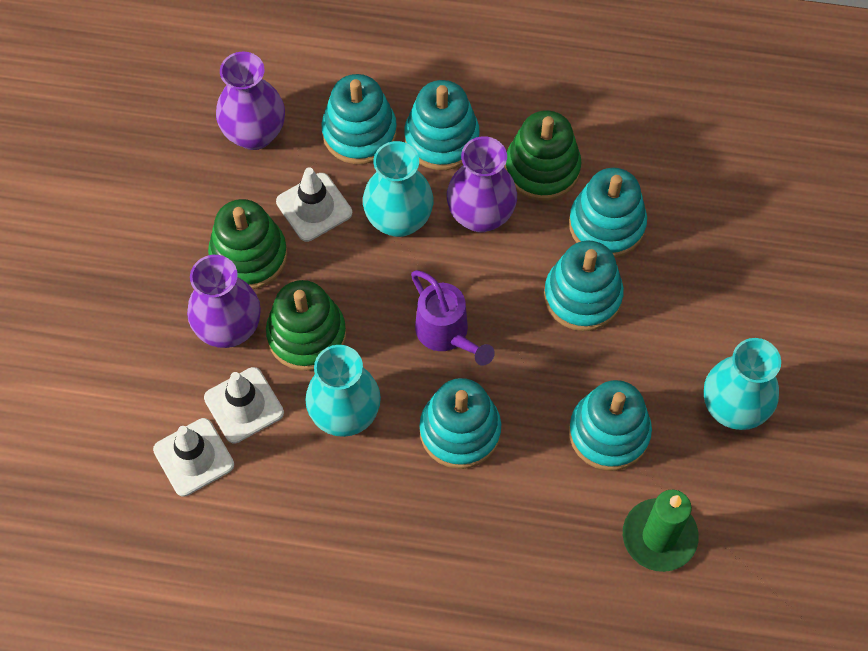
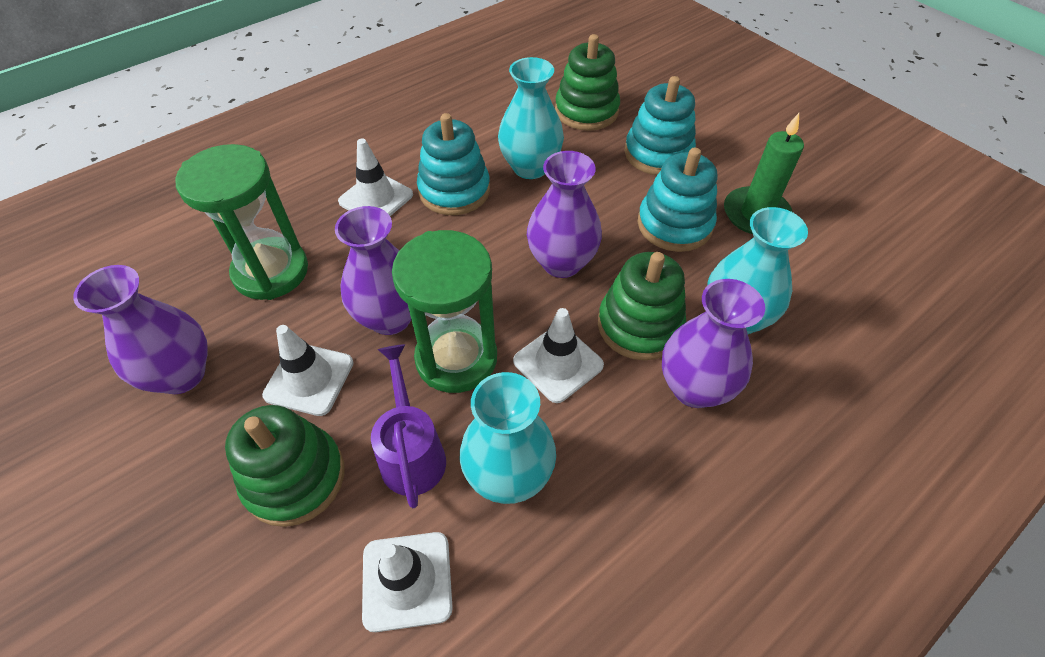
green hourglass: none = 0 -> [175,144,308,300] [392,230,497,393] = 2
purple vase: [187,255,261,348] [216,52,285,150] [447,136,517,232] = 3 -> [73,265,208,394] [335,206,411,335] [527,151,602,278] [662,279,765,408] = 4
turquoise stacking toy: [321,74,397,164] [404,80,480,170] [419,378,501,469] [544,240,624,331] [569,168,647,258] [569,380,652,471] = 6 -> [417,113,490,215] [625,76,696,175] [638,148,717,252] = 3
white traffic cone: [153,418,234,497] [204,367,284,444] [276,167,352,242] = 3 -> [262,325,353,416] [338,138,413,216] [362,532,453,632] [513,308,604,403] = 4

